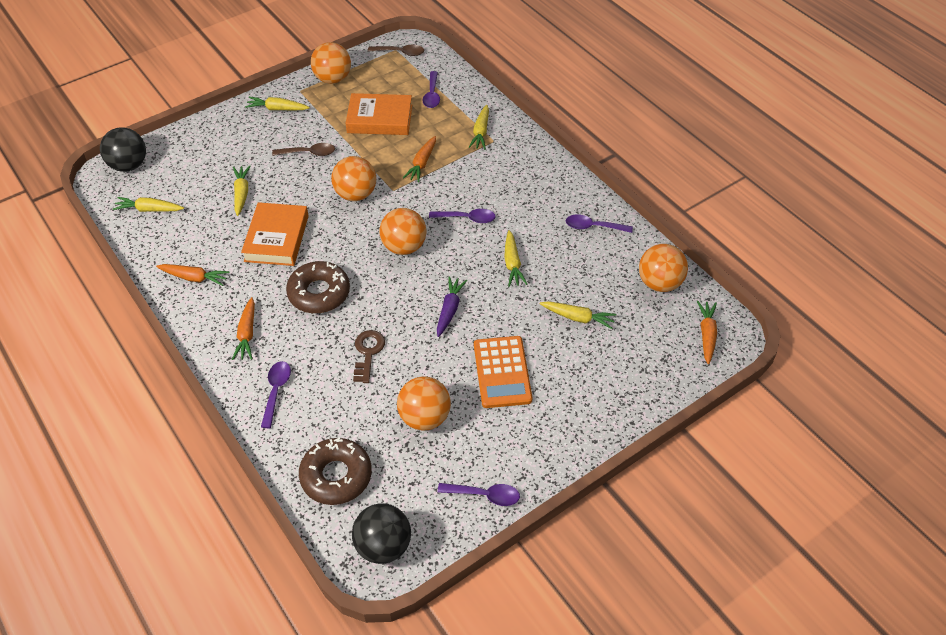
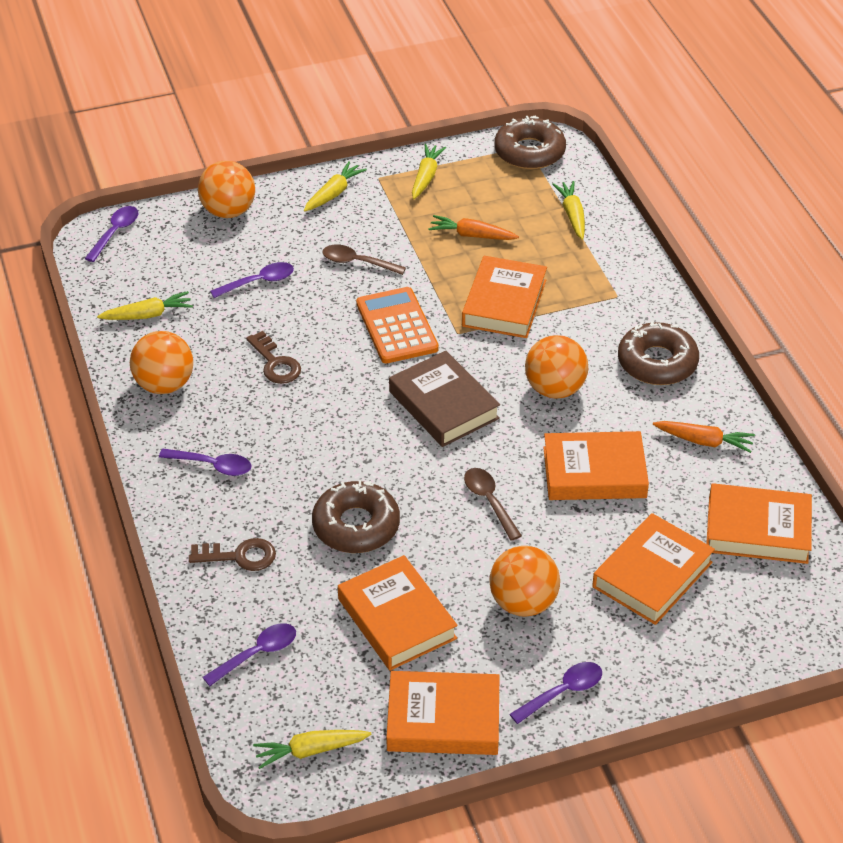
black ball: [100,127,146,172] [352,503,411,564] = 2 -> none = 0
brown book: none = 0 -> [389,351,500,447] = 1
brown donut: [286,261,350,313] [299,437,372,505] = 2 -> [312,480,400,553] [494,116,566,169] [618,321,699,385] = 3
brown key: [353,330,385,383] = 1 -> [189,538,276,571] [246,331,301,384] = 2
orange ball: [311,42,351,84] [331,156,376,201] [379,208,427,255] [397,376,451,430] [639,244,688,292] = 5 -> [130,331,193,394] [198,161,255,218] [489,546,560,617] [525,335,588,398] = 4
orange book: [241,202,309,266] [346,93,412,135] = 2 -> [338,555,458,671] [386,671,500,755] [462,256,547,338] [543,431,649,500] [592,513,715,625] [706,483,812,564] = 6
orange carrot: [156,264,229,286] [232,297,255,360] [403,136,436,182] [697,301,717,364] = 4 -> [428,215,519,240] [653,421,755,453] = 2
purple carrot: [437,276,467,337] = 1 -> none = 0
yellow carrot: [113,197,184,212] [233,166,250,216] [245,97,310,110] [469,105,489,149] [504,230,528,287] [540,301,617,329] = 6 -> [97,291,193,320] [253,730,372,769] [304,161,367,212] [412,144,446,199] [552,181,585,240] = 5

